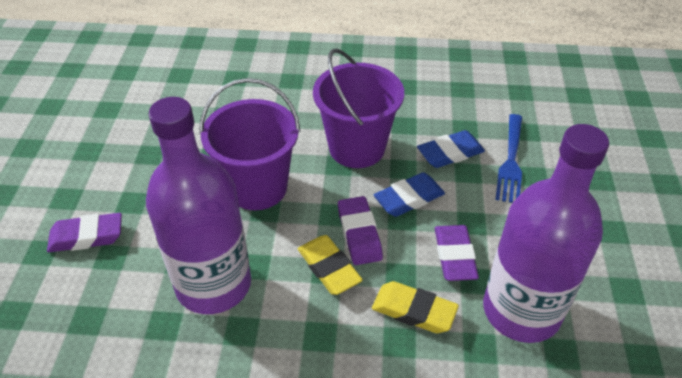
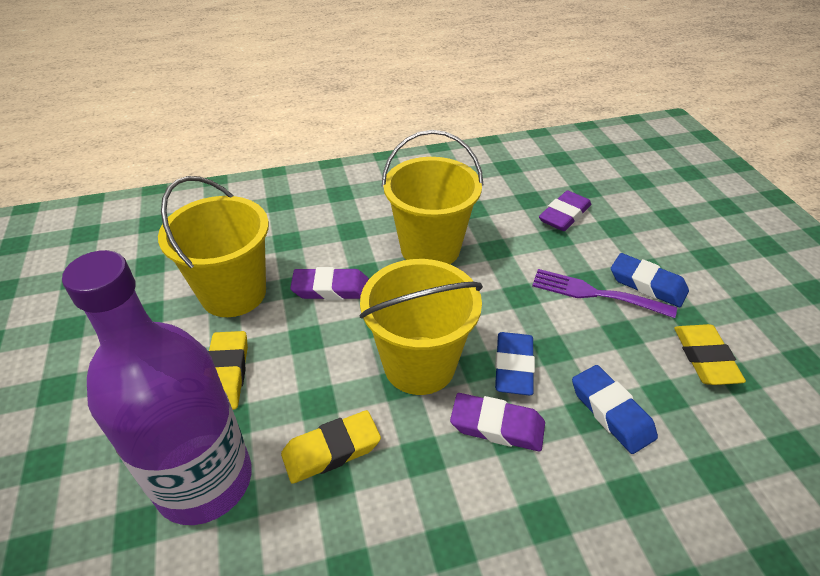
blue eraser: [374,172,445,217] [417,130,485,168] = 2 -> [495,332,535,396] [572,365,658,454] [611,253,689,307] = 3
blue fork: [495,114,522,203] = 1 -> none = 0
purple bottle: [146,97,251,314] [483,124,609,343] = 2 -> [62,250,252,525] = 1
purple bucket: [199,78,301,210] [313,49,404,168] = 2 -> none = 0
purple fork: none = 0 -> [532,269,677,318] = 1
yellow bucket: none = 0 -> [158,176,269,317] [359,259,483,395] [382,130,484,264] = 3
yellow eraser: [298,235,363,295] [372,281,459,333] = 2 -> [208,331,248,410] [281,410,381,484] [674,324,746,385] = 3

